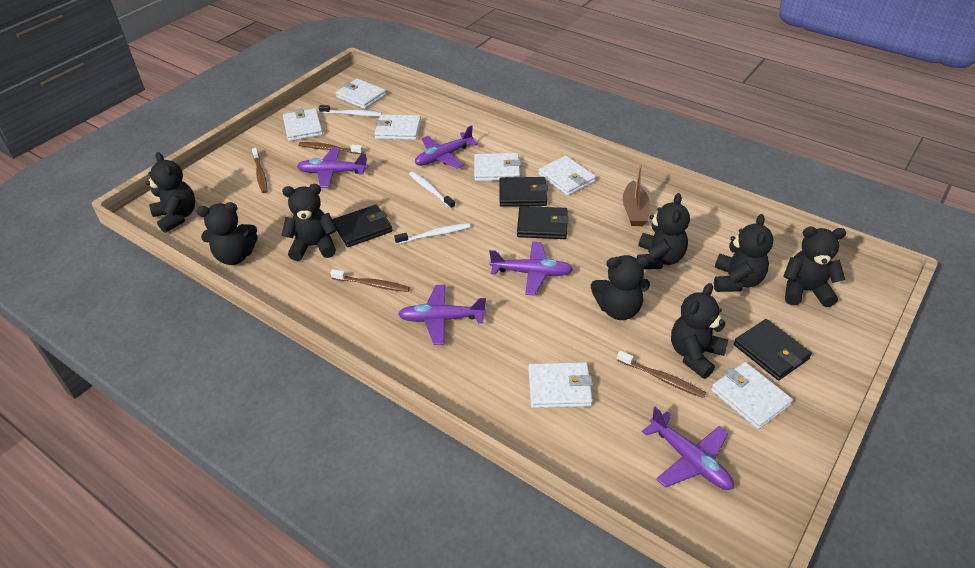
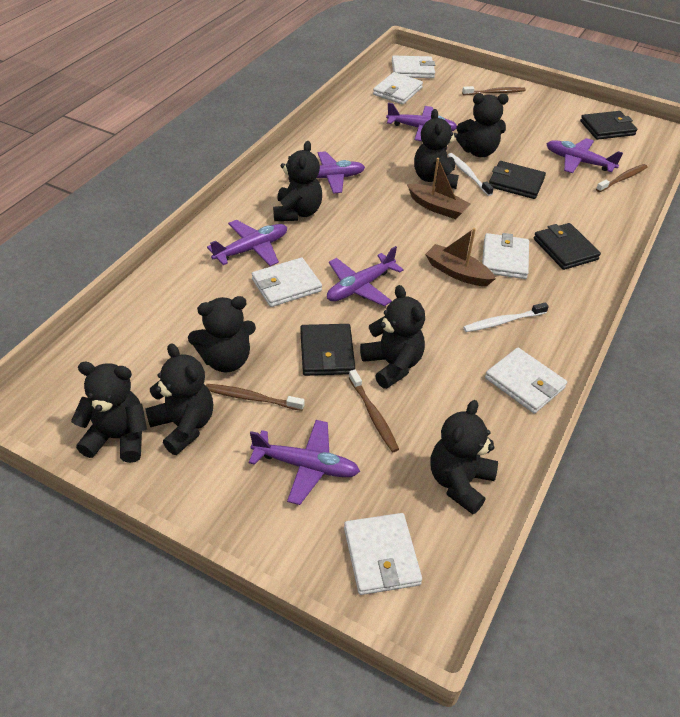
brown boat: [623,165,650,226] = 1 -> [407,158,470,219] [425,228,496,286] = 2
purple plane: [297,148,368,188] [398,285,486,345] [415,125,478,169] [489,242,573,296] [642,407,734,490] = 5 -> [207,220,287,266] [249,420,360,505] [288,151,365,194] [327,246,404,306] [386,103,457,141] [547,138,623,173] = 6
white toothbrush: [319,105,382,116] [394,223,470,244] [409,171,455,209] = 3 -> [448,153,494,196] [463,302,549,332] = 2
white wallet: [283,108,323,141] [336,79,386,109] [374,114,421,140] [474,153,521,181] [528,362,593,408] [538,156,596,196] [711,362,793,430] = 7 -> [252,258,322,307] [344,513,422,595] [373,72,423,105] [392,55,435,78] [482,233,529,279] [485,348,567,414] = 6

